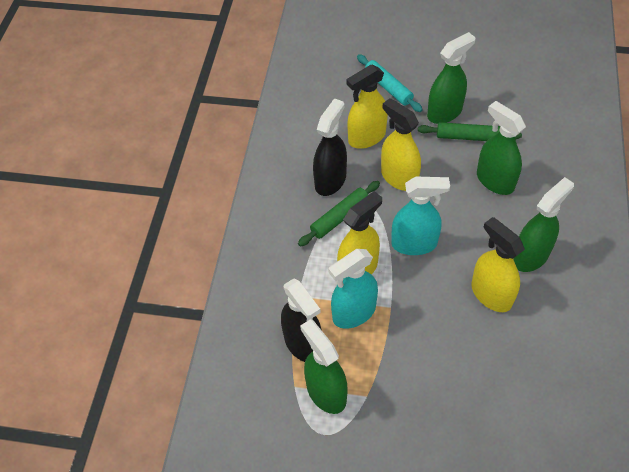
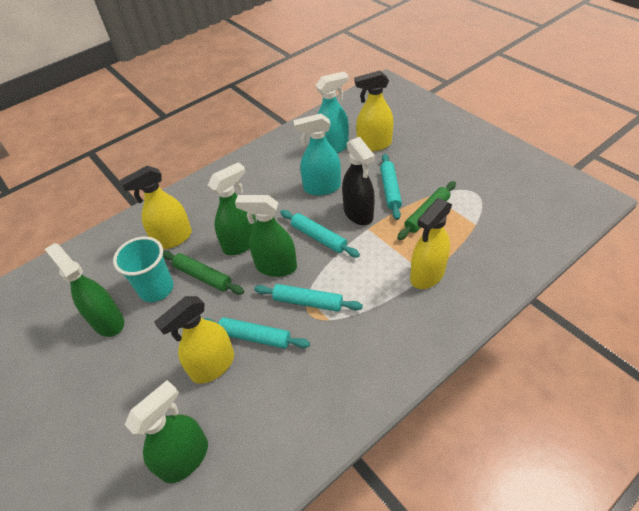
black spray bottle: [281,279,322,362] [313,98,347,196] = 2 -> [342,137,375,225] = 1
turquoise cup: none = 0 -> [113,237,173,302] = 1
turquoise rolling pin: [357,54,423,112] = 1 -> [204,317,310,349] [254,284,363,312] [280,210,360,257] [380,154,402,220] = 4

